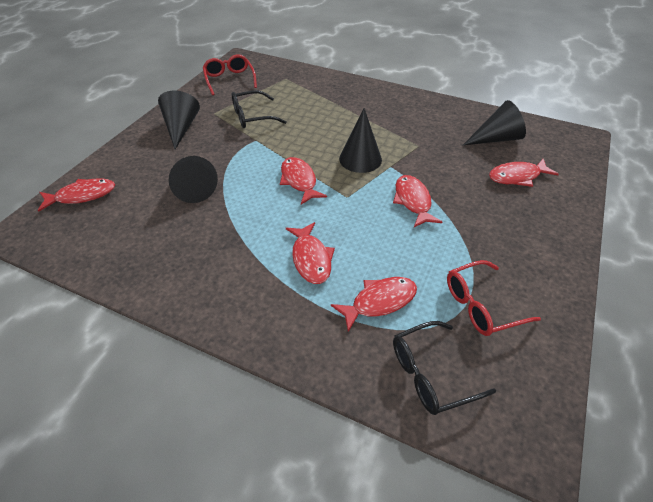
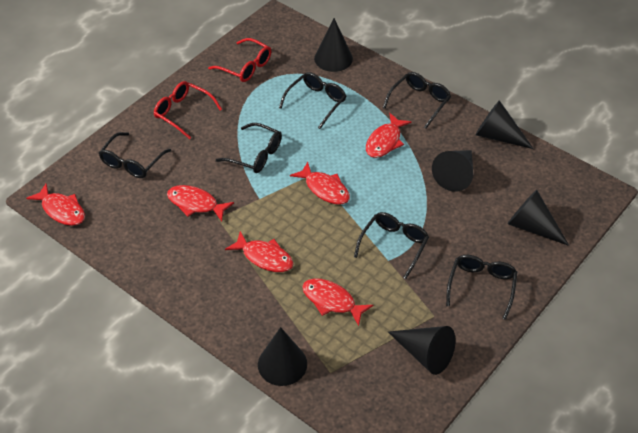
black cone: [158,91,200,149] [169,156,218,203] [339,108,382,173] [463,100,526,145] = 4 -> [258,327,307,386] [314,18,353,72] [388,326,456,375] [432,150,473,192] [475,100,534,149] [507,190,569,246] = 6
black glasses: [232,90,287,128] [393,321,496,415] = 2 -> [99,132,171,178] [216,123,282,173] [279,72,346,129] [354,212,429,279] [383,72,451,129] [446,255,517,320] = 6

